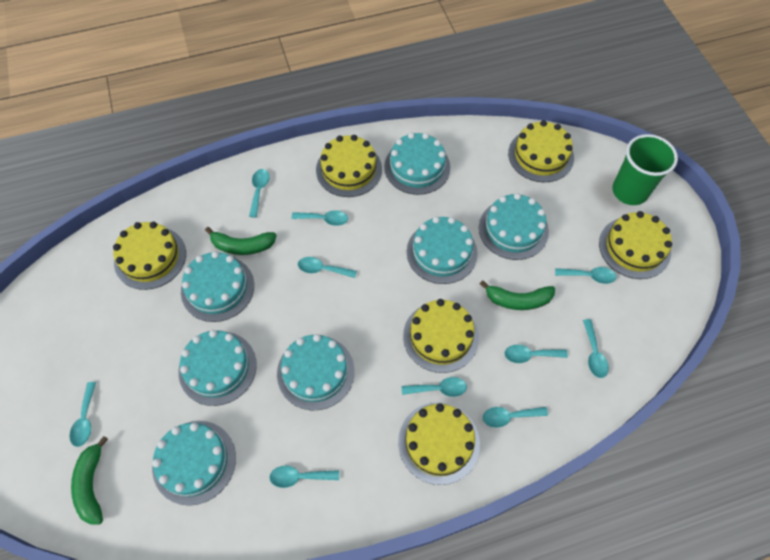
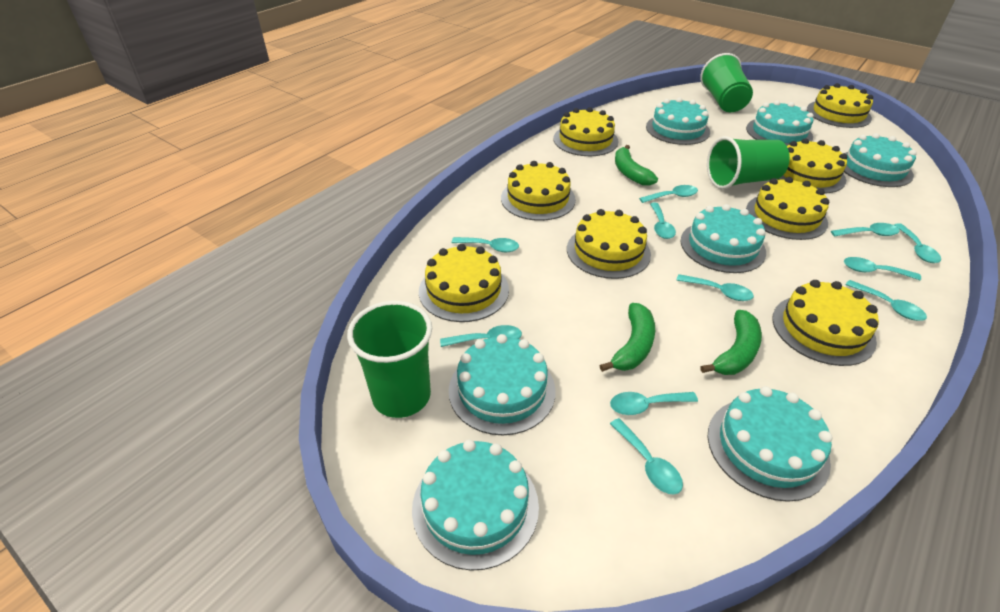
green cup: [612,134,678,205] = 1 -> [347,301,432,418] [700,53,753,112] [707,136,790,189] = 3
turquoise spoon: [70,382,96,447] [249,169,270,218] [269,466,339,488] [291,210,348,226] [298,257,357,278] [402,377,467,397] [483,407,548,428] [505,345,568,363] [555,267,616,284] [583,319,609,378] = 10 -> [440,325,522,347] [452,237,519,252] [610,392,698,415] [610,418,683,494] [639,185,698,203] [650,203,676,239] [676,274,754,301] [831,223,900,237] [844,257,921,280] [845,280,927,321] [894,223,941,263] = 11
yellow cake: [113,222,186,290] [316,135,382,197] [398,402,480,485] [403,299,479,373] [508,120,574,182] [599,211,672,279] = 6 -> [419,244,509,322] [501,161,576,221] [553,107,619,156] [567,209,651,279] [746,177,829,240] [772,280,879,366] [778,138,847,194] [807,83,873,128] = 8

